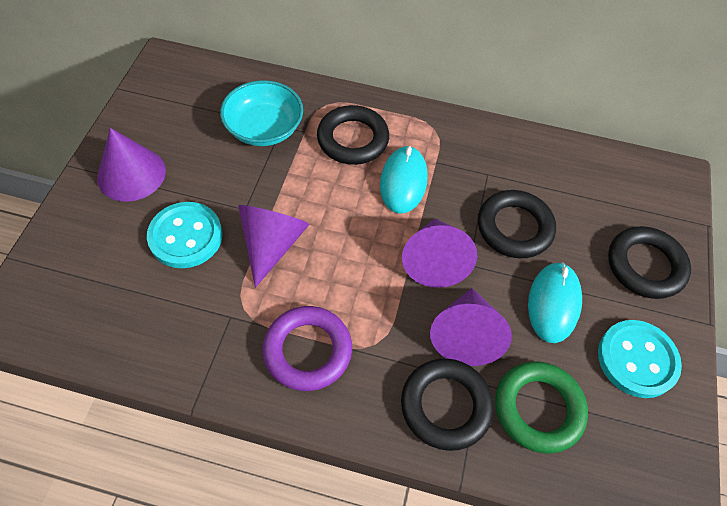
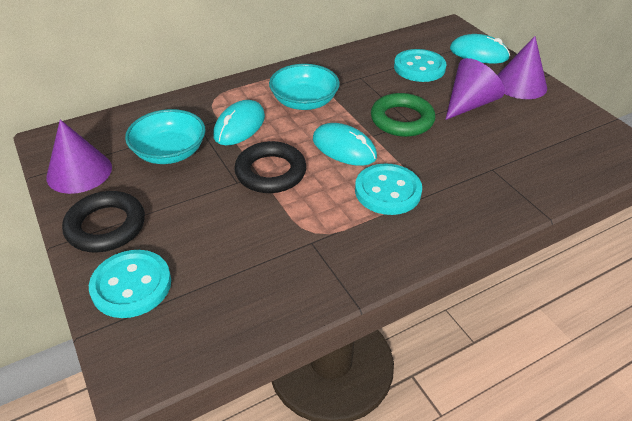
black ring: [317,105,389,165] [401,358,494,451] [478,190,556,258] [608,226,691,299] = 4 -> [62,191,145,253] [234,141,306,193] = 2
purple cone: [97,128,166,202] [238,205,310,288] [402,219,477,288] [430,288,512,366] = 4 -> [46,120,112,194] [445,58,505,120] [497,36,547,99] = 3
purple ring: [262,306,352,391] = 1 -> none = 0
turquoise bowl: [220,80,303,146] = 1 -> [125,109,205,164] [269,64,340,110] = 2
turquoise button: [147,202,223,268] [598,320,682,398] = 2 -> [89,250,171,318] [355,164,422,215] [394,49,446,82] = 3
turquoise mouse: [380,146,428,213] [528,262,582,343] = 2 -> [213,100,265,145] [313,123,377,166] [450,34,510,64] = 3

